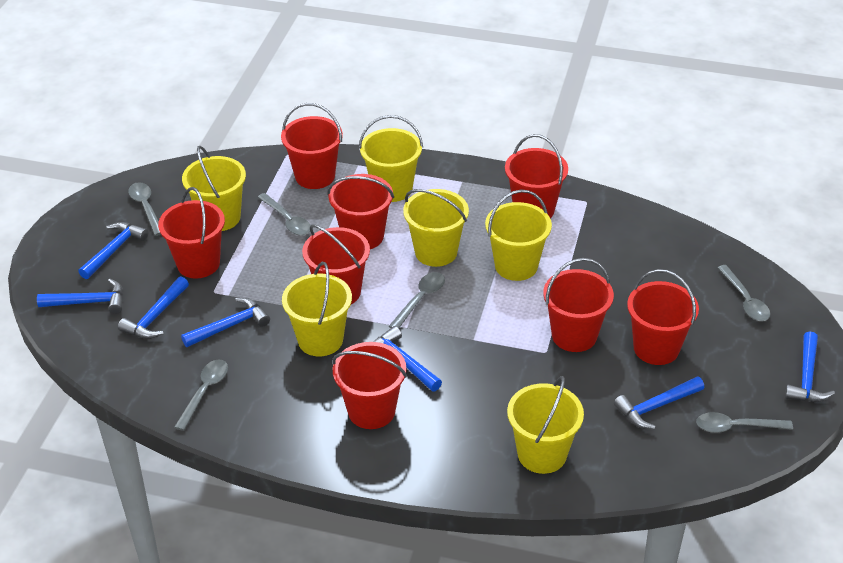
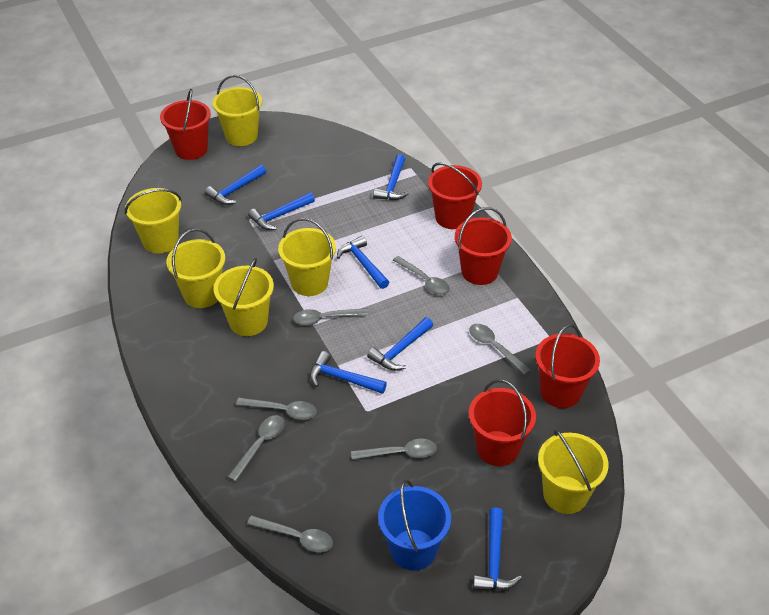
blue bucket: none = 0 -> [378,480,451,571] = 1
grey spoon: [128,182,161,236] [174,359,228,431] [257,193,311,236] [389,272,445,328] [696,412,793,433] [718,265,770,321] = 6 -> [228,415,285,482] [236,398,317,420] [247,515,333,552] [293,308,370,325] [351,439,437,460] [393,256,450,295] [469,324,530,375] = 7
red bucket: [158,187,225,279] [281,103,343,189] [302,224,370,304] [327,174,394,249] [332,342,407,429] [505,134,568,218] [543,258,614,352] [627,269,699,365] = 8 -> [160,89,211,160] [428,163,482,229] [455,207,512,285] [469,379,536,466] [535,324,600,408] = 5

